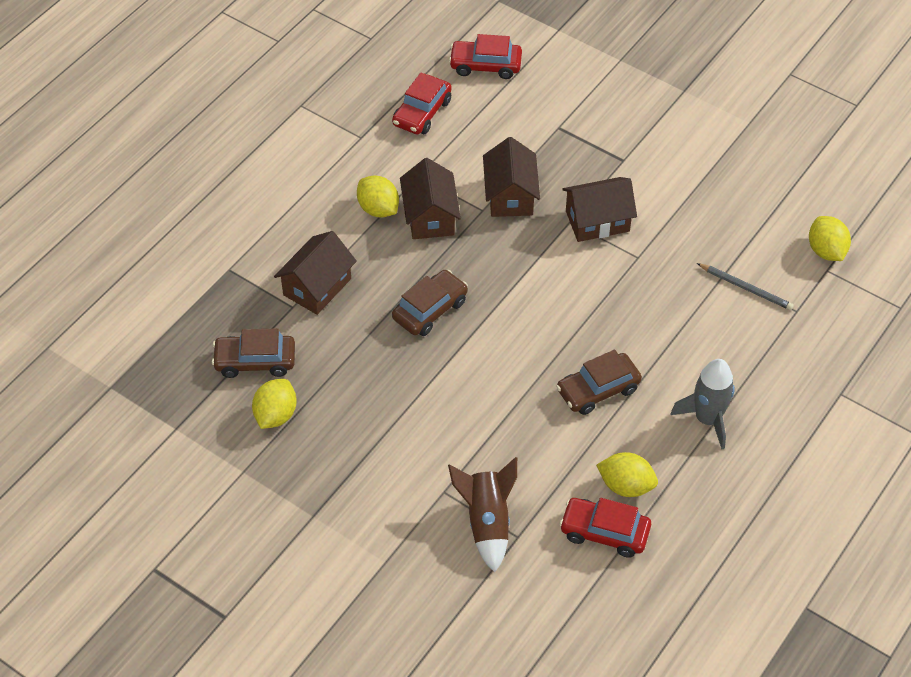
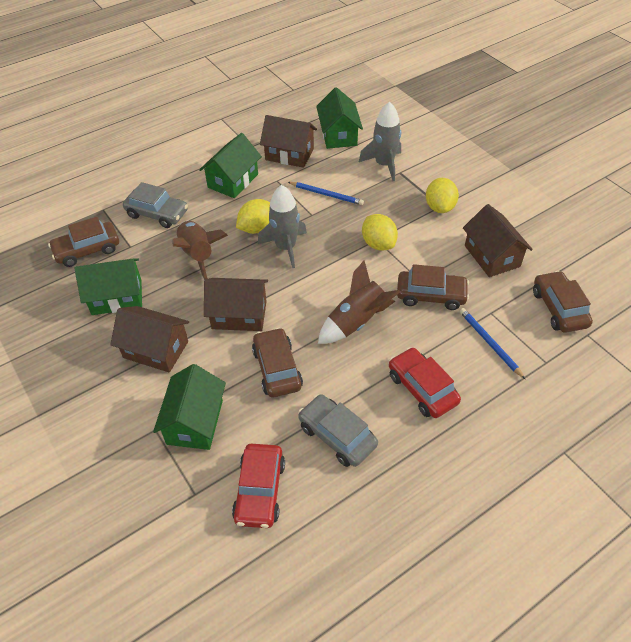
blue pencil: none = 0 -> [288,182,364,205] [459,308,525,379] = 2
brown car: [212,328,295,378] [392,270,468,336] [556,350,642,415] = 3 -> [48,217,119,267] [252,328,303,397] [397,264,469,310] [533,271,593,333] = 4
brown rocket: [448,457,517,572] = 1 -> [172,221,228,280] [318,260,400,344] = 2
green house: none = 0 -> [75,258,142,315] [153,364,226,450] [199,133,262,198] [316,87,363,149] = 4
grey car: none = 0 -> [123,182,188,228] [298,394,378,467] = 2
grey pencil: [697,263,794,310] = 1 -> none = 0
grey rocket: [671,359,735,449] = 1 -> [258,185,307,268] [359,102,401,181] = 2
red car: [392,73,452,135] [449,34,522,79] [559,498,651,558] = 3 -> [232,444,285,528] [389,347,461,418] = 2
yellow lemon: [252,379,297,429] [357,176,399,217] [596,452,658,497] [809,216,851,261] = 4 -> [236,199,270,234] [362,214,398,251] [426,178,459,213] = 3

